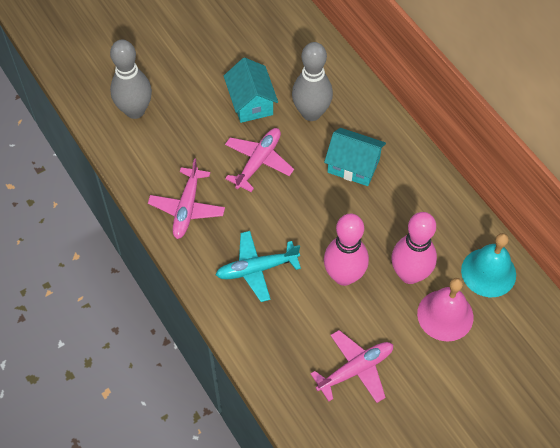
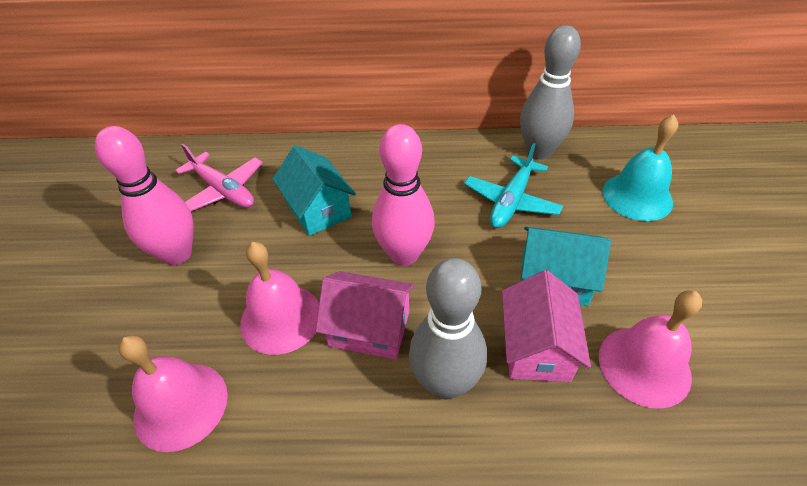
pink bell: [417,278,474,342] = 1 -> [118,335,228,452] [240,242,319,355] [599,290,702,409] = 3
pink house: none = 0 -> [316,271,415,360] [502,270,591,382] = 2
pink plane: [148,158,225,239] [225,128,294,192] [310,330,393,403] = 3 -> [175,144,263,211] = 1

